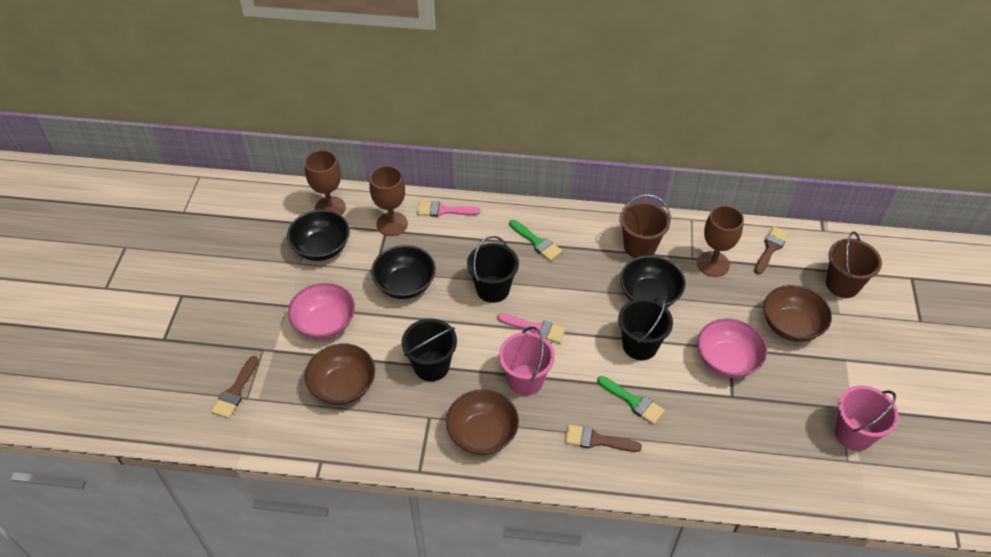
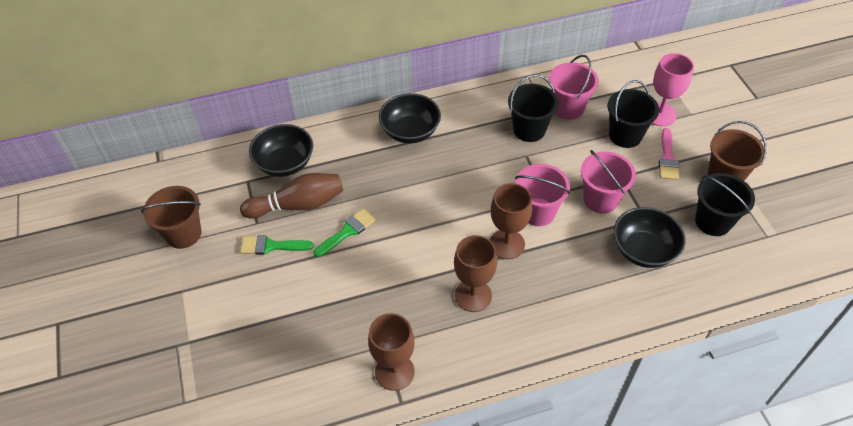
brown bowl: [305,344,375,405] [446,389,519,455] [764,285,832,342] = 3 -> none = 0
brown bowling pin: none = 0 -> [240,173,343,219] = 1
brown brush: [211,356,258,418] [565,425,642,452] [754,226,789,274] = 3 -> none = 0
pink bowl: [288,283,355,340] [697,319,767,378] = 2 -> none = 0
pink brush: [417,201,481,217] [497,313,566,344] = 2 -> [659,128,679,180] = 1
pink bucket: [499,327,555,396] [835,385,899,451] = 2 -> [515,164,570,226] [549,55,599,120] [581,150,636,213] = 3
pink goblet: none = 0 -> [652,53,694,126] = 1

